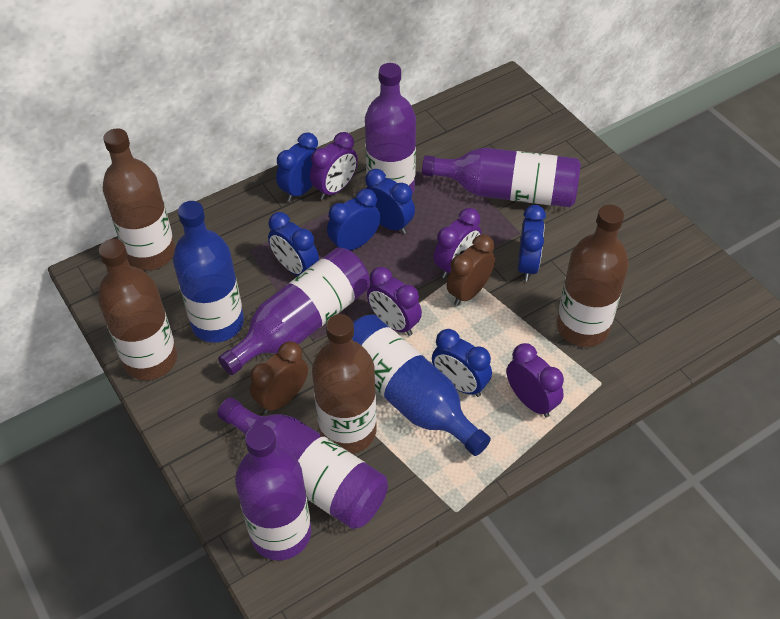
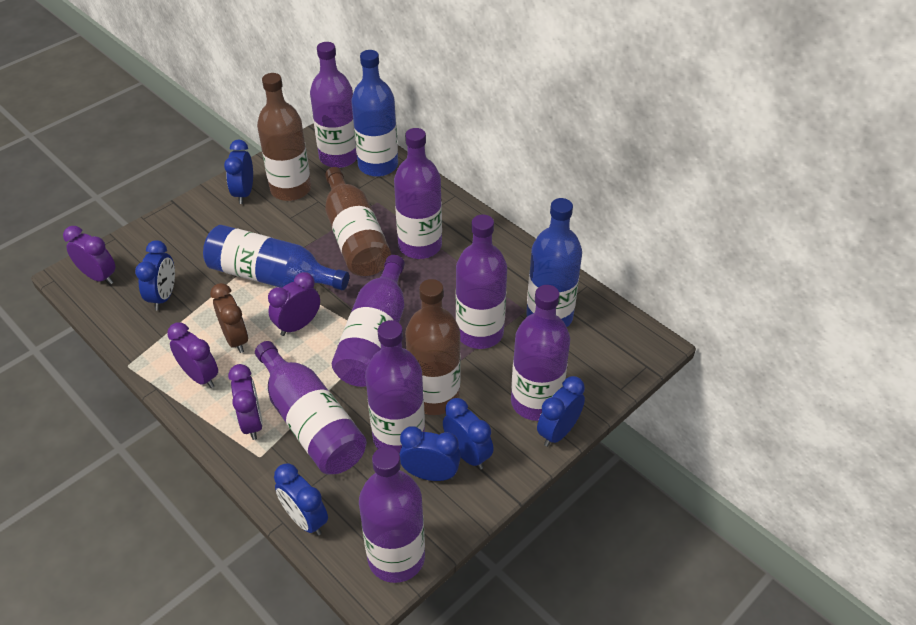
blue bottle: [173,201,244,343] [352,314,491,456] = 2 -> [203,225,349,290] [351,50,398,177] [526,198,582,327] = 3
brown bottle: [98,239,177,380] [103,128,175,270] [312,314,377,454] [557,205,629,347] = 4 -> [257,73,311,201] [325,167,391,276] [405,279,461,415] = 3
brown clock: [250,341,308,414] [447,235,495,306] = 2 -> [210,283,248,353] = 1
purple bottle: [217,397,388,529] [218,247,370,375] [235,424,311,560] [365,63,416,194] [422,148,581,207] = 5 -> [255,341,367,475] [310,42,357,168] [332,255,405,387] [359,446,425,583] [365,320,425,454] [394,128,442,259] [456,214,507,349] [511,285,570,421] = 8

